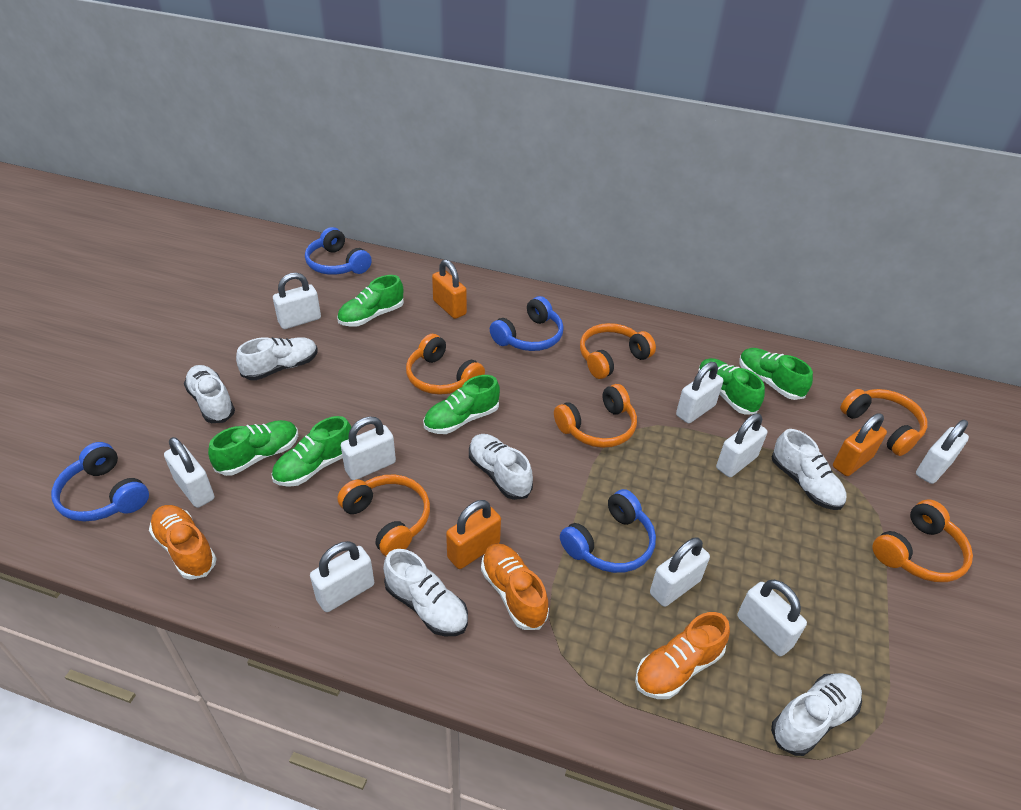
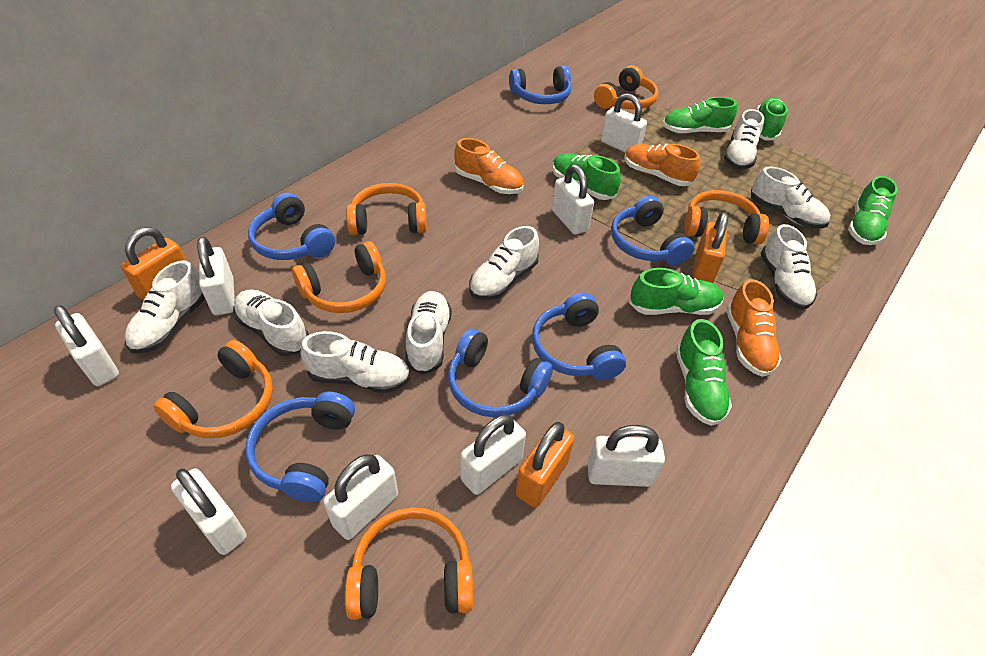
blue headphones: [51,442,149,522] [305,227,372,275] [490,296,564,351] [560,489,656,573] = 4 -> [246,392,355,502] [248,193,335,260] [448,328,553,417] [509,66,572,104] [532,292,626,381] [611,196,695,265] = 6
white padlock: [164,437,214,508] [273,273,321,329] [310,541,374,612] [341,416,396,480] [650,537,710,607] [676,362,723,423] [716,413,767,477] [737,580,807,656] [916,420,969,484] = 9 -> [54,305,119,386] [171,468,247,555] [197,237,235,315] [323,454,398,540] [460,414,526,495] [552,164,594,235] [587,425,665,487] [601,93,647,152] = 8
white shoe: [184,365,235,423] [236,337,318,380] [383,549,468,636] [469,434,533,500] [771,429,847,510] [771,673,862,756] = 6 -> [124,260,205,354] [233,289,309,356] [301,331,410,393] [405,291,452,375] [469,226,539,300] [724,109,764,169] [751,167,830,229] [761,224,817,310] = 8

